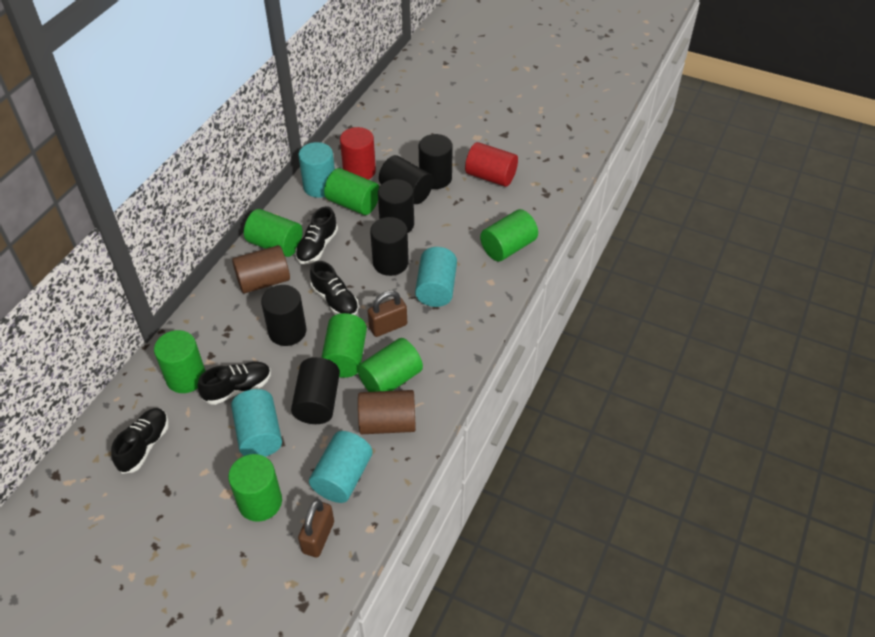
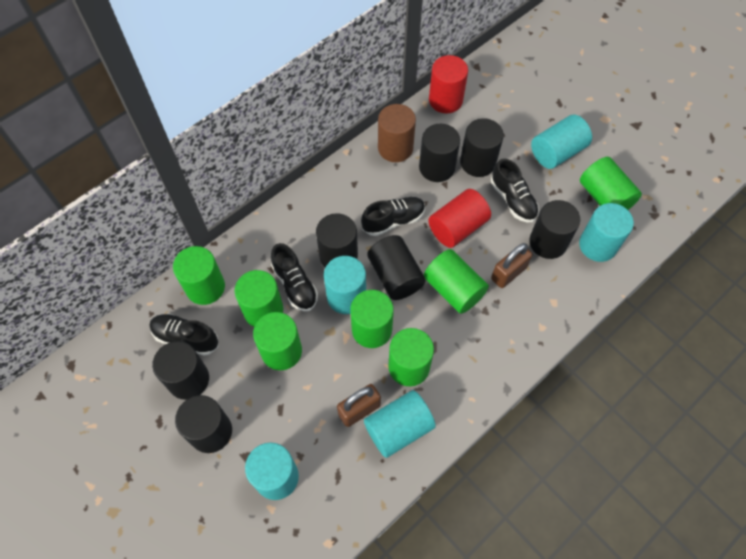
black cylinder: [261,285,307,346] [291,357,340,424] [370,217,409,276] [378,179,414,233] [379,155,433,204] [419,134,453,189] = 6 -> [152,341,209,400] [175,395,232,453] [316,213,358,267] [367,235,426,300] [419,124,460,182] [460,118,504,177] [529,200,580,259] = 7
brown cylinder: [232,245,290,294] [358,390,416,434] = 2 -> [378,104,416,162] = 1
turquoise cylinder: [231,389,282,457] [298,142,335,198] [309,431,373,503] [415,247,457,307] = 4 -> [245,442,299,500] [324,256,366,314] [364,390,436,458] [531,115,592,169] [579,203,634,262] = 5

